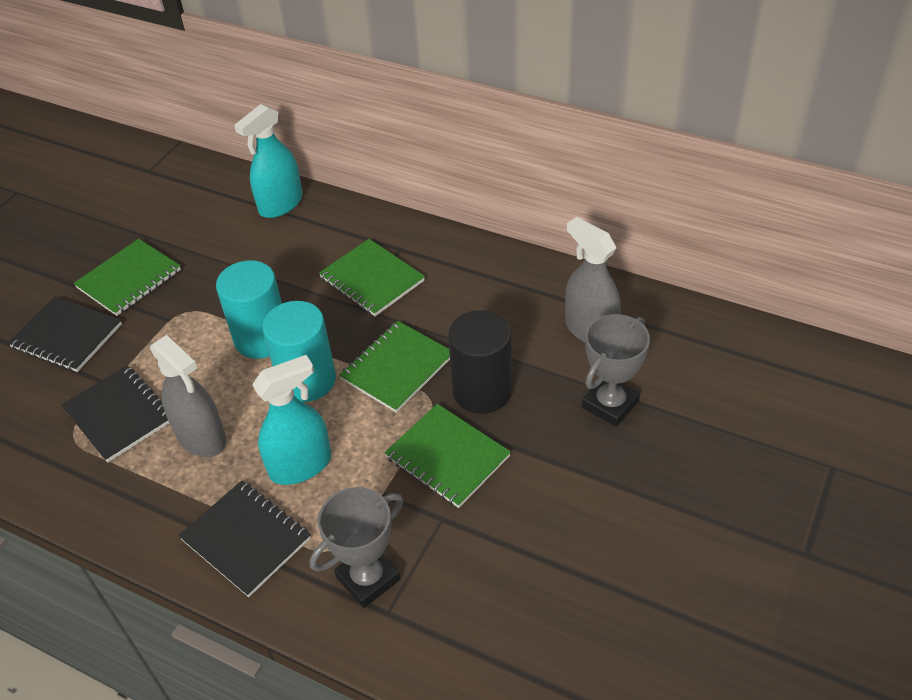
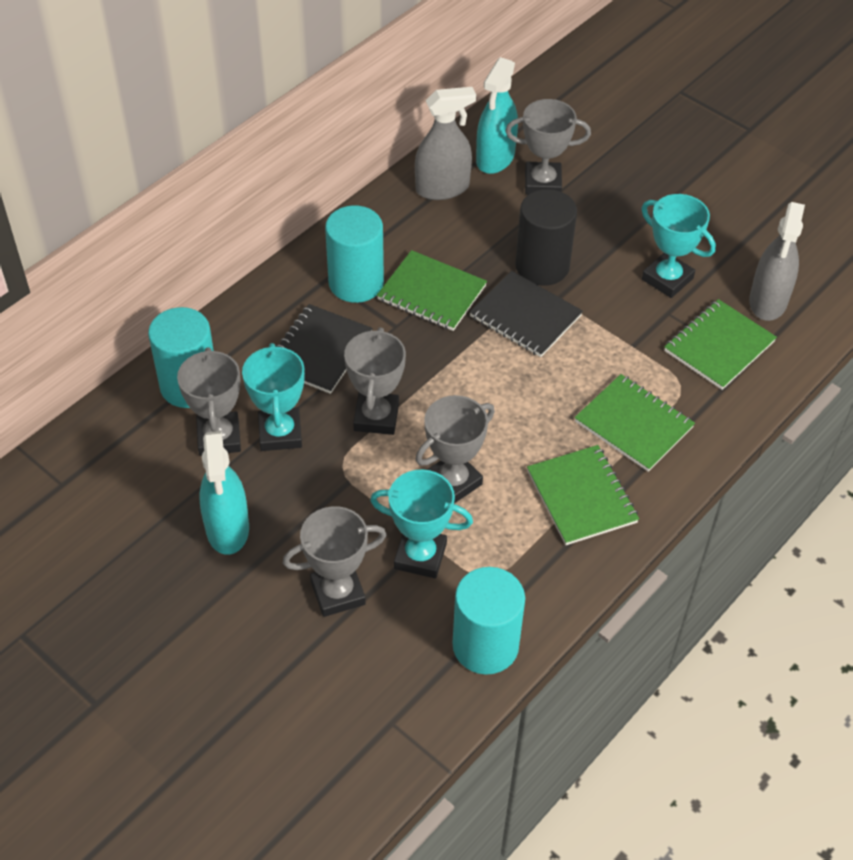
black notebook: [8,296,122,372] [61,365,169,463] [178,481,311,597] = 3 -> [276,304,373,394] [470,271,583,357] = 2
grey trophy: [310,487,403,608] [582,314,650,427] = 2 -> [177,347,241,456] [283,506,386,617] [344,327,406,435] [415,395,495,504] [505,99,591,195] = 5
turquoise cylinder: [216,260,282,359] [262,301,336,402] = 2 -> [148,307,214,408] [325,205,384,303] [452,567,525,675] = 3
turquoise trophy: none = 0 -> [242,343,305,451] [370,469,473,578] [642,194,716,298] = 3

